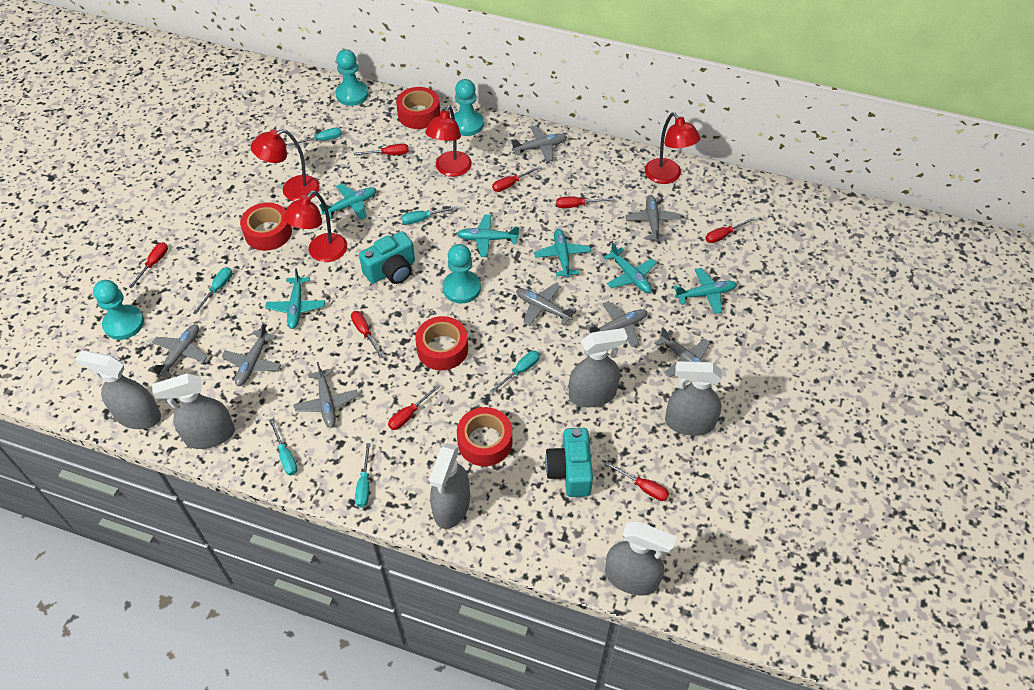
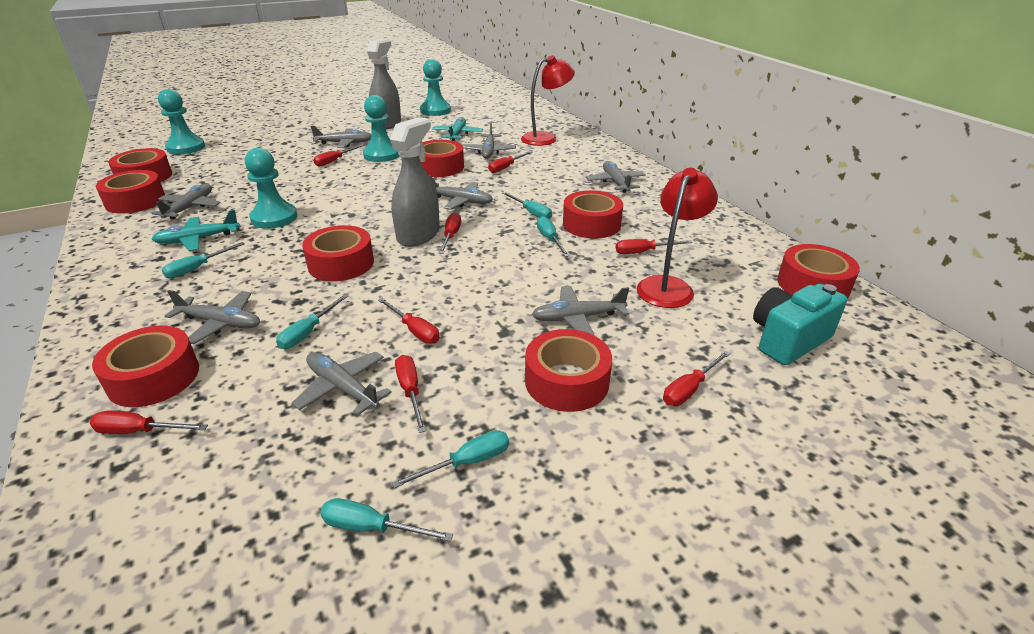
grey spray bottle: [75,351,161,429] [152,373,235,449] [429,443,470,529] [569,328,628,407] [605,521,676,595] [665,361,722,436] = 6 -> [367,39,401,129] [390,117,440,247] = 2
red lamp: [251,129,320,201] [283,190,347,262] [425,105,472,177] [645,113,701,184] = 4 -> [521,55,575,146] [637,168,718,308] = 2
red tape: [240,203,292,251] [396,87,440,129] [415,316,468,370] [457,407,512,466] = 4 -> [92,326,199,407] [96,170,165,214] [108,148,172,182] [302,225,374,281] [421,140,464,177] [525,329,612,412] [563,190,623,239] [777,244,860,299] = 8
turquoise camera: [359,231,415,284] [545,428,593,497] = 2 -> [753,284,847,365] = 1
turquoise plane: [265,268,325,329] [319,183,377,220] [457,214,519,257] [534,229,591,278] [604,242,656,293] [674,268,737,314] = 6 -> [152,210,240,251] [432,117,483,141] = 2

